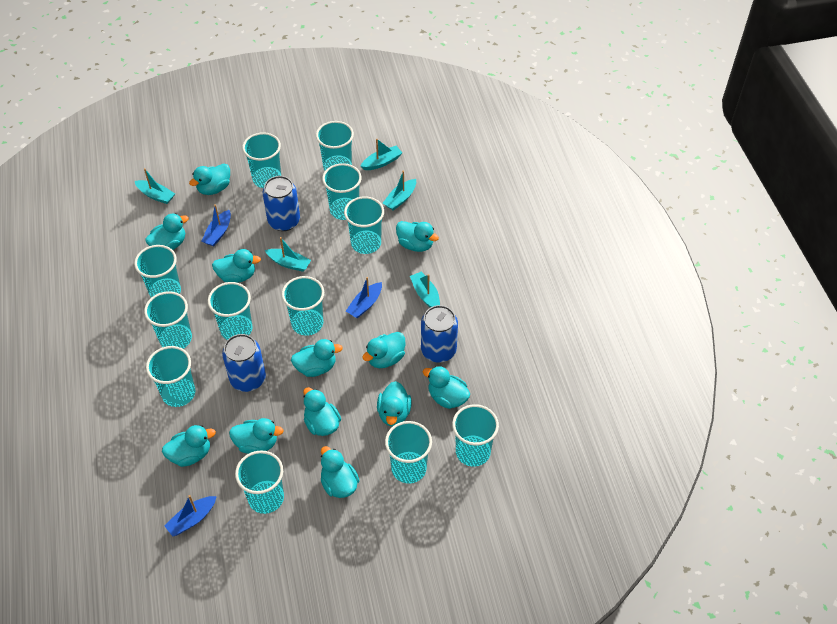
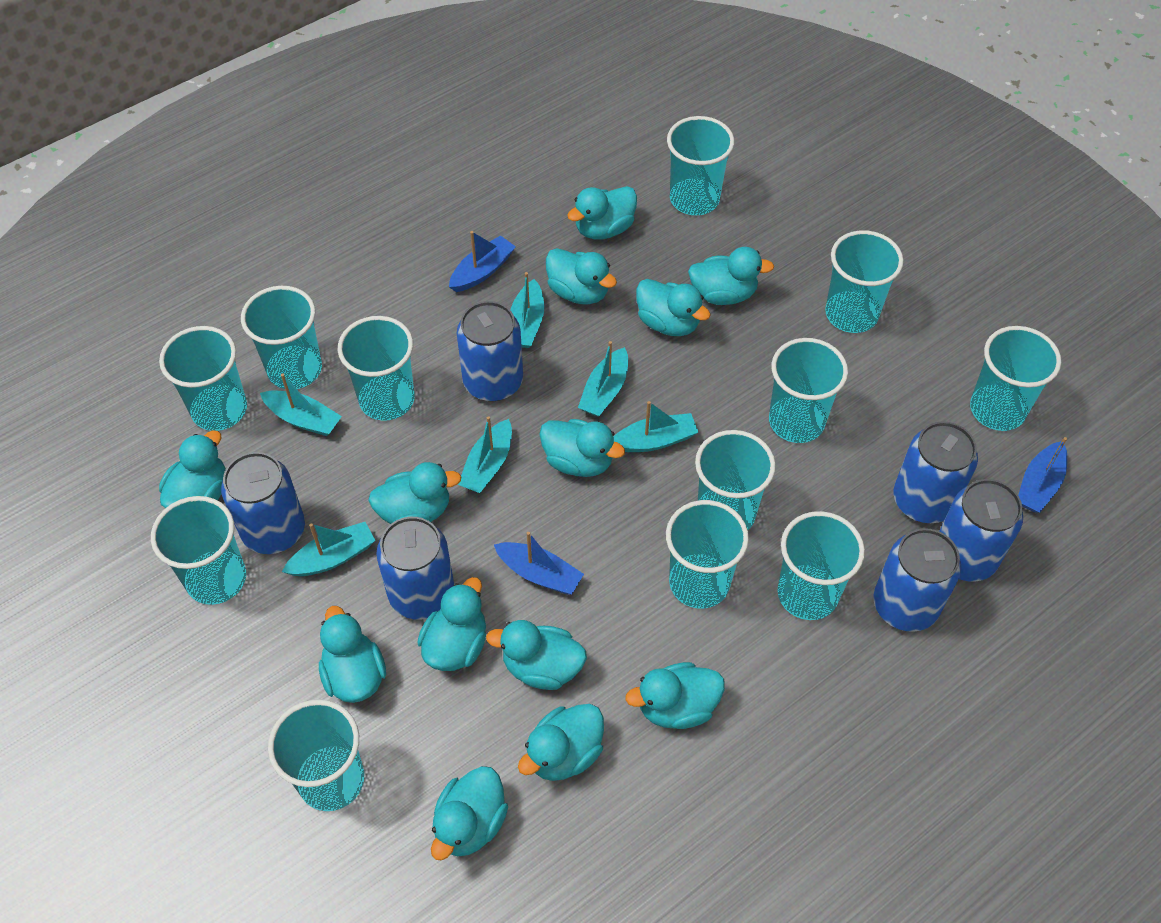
blue can: [222,334,266,392] [263,176,300,231] [421,305,458,362] = 3 -> [221,452,305,554] [376,517,454,620] [457,301,523,401] [873,528,962,632] [893,421,978,523] [939,479,1023,581] = 6
turquoise boat: [135,168,175,204] [265,237,311,272] [361,138,402,170] [383,171,416,210] [410,272,440,308] = 5 -> [260,374,342,436] [282,522,376,576] [458,416,512,493] [510,272,544,348] [578,341,628,417] [613,401,698,452] = 6
turquoise duck: [145,213,189,250] [162,425,216,467] [189,164,230,195] [212,249,261,283] [229,418,284,454] [291,339,343,377] [303,387,341,436] [321,446,360,498] [362,332,405,368] [377,381,411,427] [396,221,439,252] [423,366,470,409] = 12 -> [159,430,226,508] [319,606,386,703] [368,462,461,524] [417,577,486,671] [431,766,508,860] [486,620,587,690] [518,704,604,781] [539,419,625,477] [546,248,617,304] [567,186,637,240] [625,662,725,729] [636,279,711,336] [688,247,774,305] = 13

